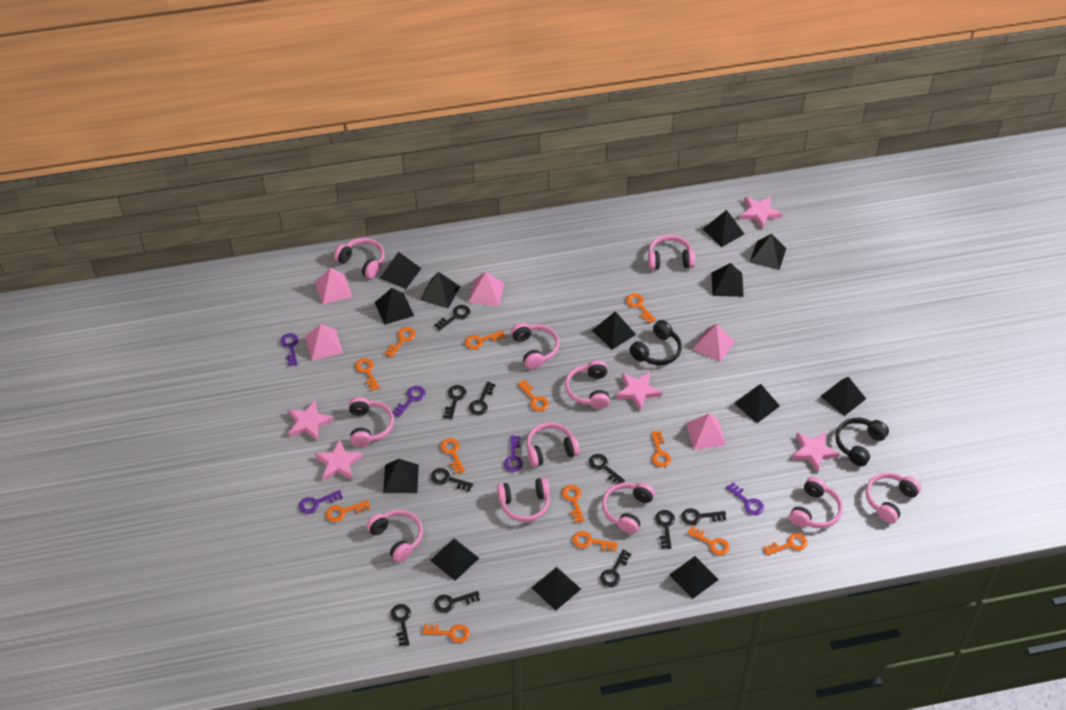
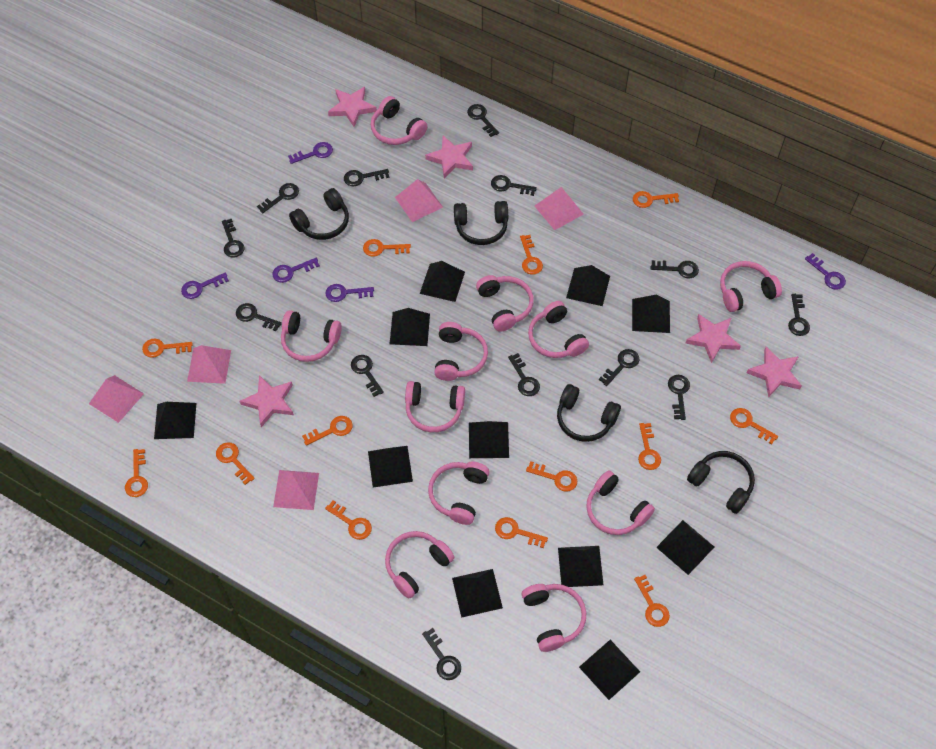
black headphones: [629,320,682,365] [836,418,889,467] = 2 -> [289,188,349,240] [454,201,508,245] [557,384,621,442] [687,451,755,514] = 4
black key: [390,604,411,646] [431,468,473,492] [434,305,471,331] [434,591,480,613] [443,385,466,420] [469,382,496,415] [589,454,625,484] [600,549,631,587] [655,510,675,549] [681,508,726,525] = 10 -> [222,219,245,258] [236,303,282,331] [257,183,299,213] [344,169,389,186] [351,355,384,397] [422,628,461,680] [467,104,499,137] [491,175,537,196] [508,353,540,396] [599,349,639,386] [650,260,699,278] [668,375,690,420] [788,294,810,336] = 13
black pyramid: [375,288,414,325] [380,252,421,289] [383,459,419,493] [420,272,460,308] [430,538,479,581] [532,567,581,610] [592,311,636,350] [669,556,719,599] [703,210,744,247] [712,263,744,297] [734,384,780,423] [750,234,786,270] [820,377,866,416] = 13 -> [154,402,196,439] [368,446,413,487] [390,308,430,346] [420,261,465,302] [452,569,503,618] [469,421,509,458] [558,546,604,587] [566,265,610,306] [579,640,640,700] [632,295,670,333] [656,520,714,575] = 11

